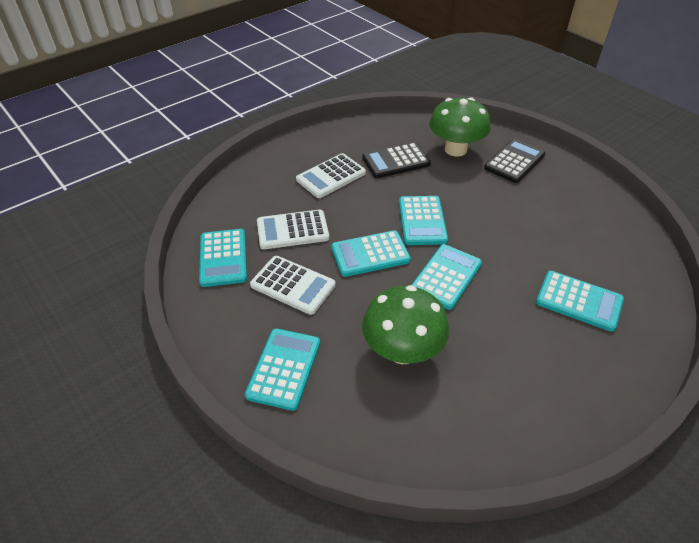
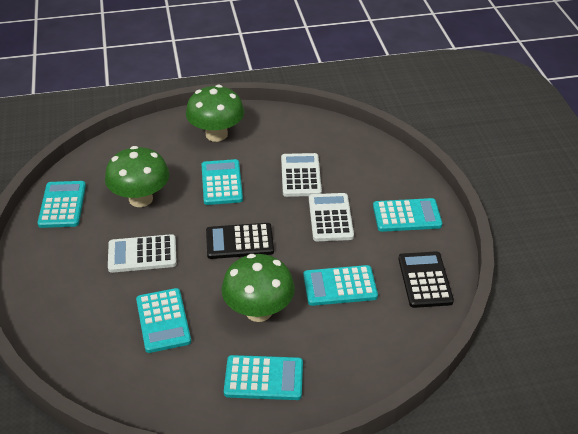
green mushroom: [362,285,449,364] [429,97,491,157] = 2 -> [105,146,169,207] [186,85,244,142] [221,254,295,322] = 3

